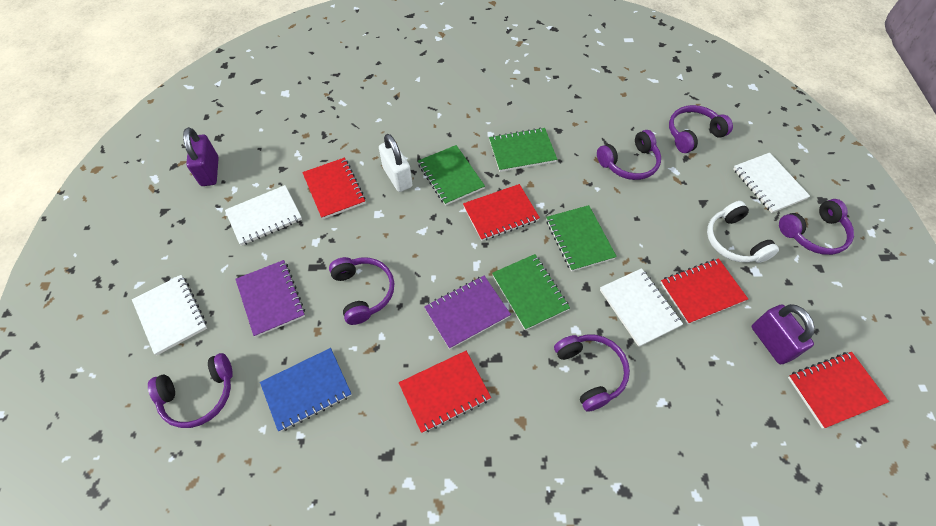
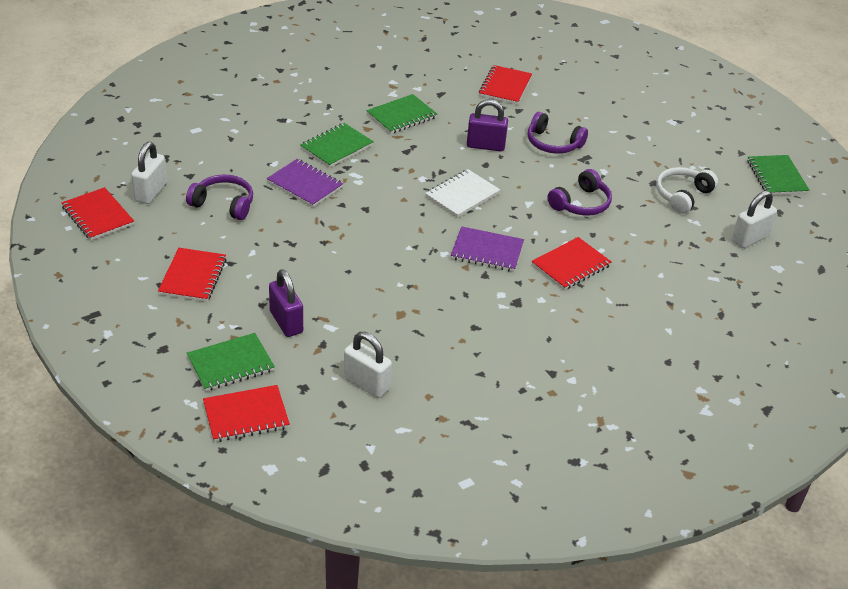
blue notebook: [260,348,352,432] = 1 -> none = 0
purple headphones: [148,353,233,428] [329,257,394,325] [554,334,630,412] [597,130,661,180] [669,105,733,153] [779,199,854,255] = 6 -> [186,175,253,220] [528,112,588,154] [547,169,612,216] = 3
white notebook: [132,275,207,355] [225,185,302,246] [600,268,683,347] [733,153,810,213] = 4 -> [425,169,500,218] = 1
white padlock: [379,134,413,192] = 1 -> [131,142,167,204] [344,332,392,398] [732,191,777,248] = 3

